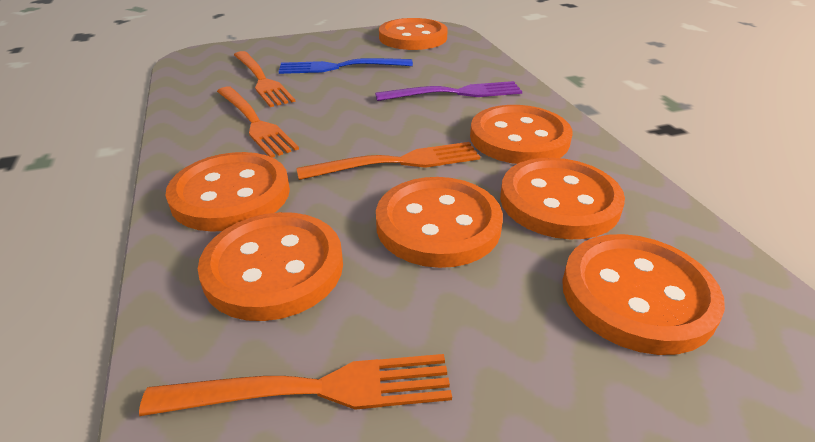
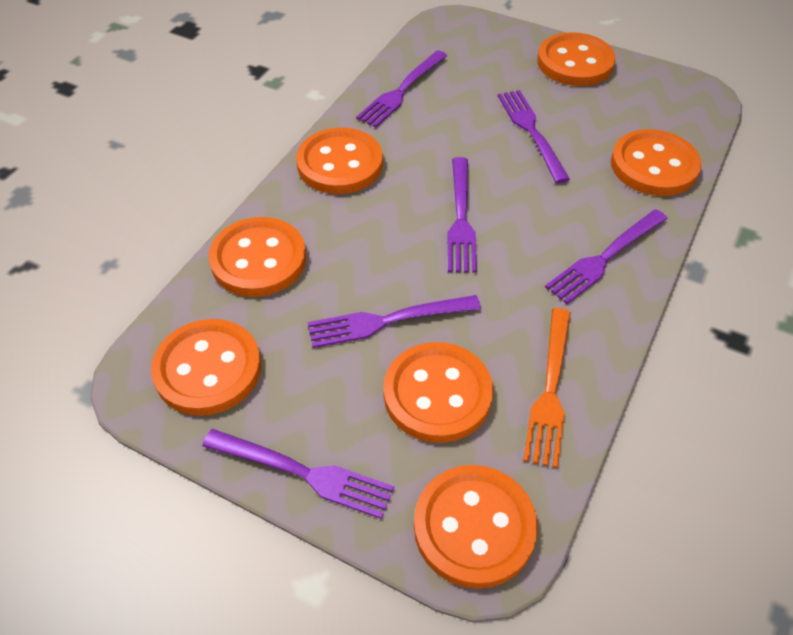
blue fork: [278,58,413,74] = 1 -> none = 0
orange fork: [139,354,452,416] [217,87,299,158] [234,51,295,107] [297,142,480,180] = 4 -> [523,308,571,468] = 1
purple fork: [375,81,522,101] = 1 -> [202,429,394,519] [307,295,481,348] [356,50,447,128] [448,157,477,273] [498,90,570,183] [545,209,668,304] = 6

